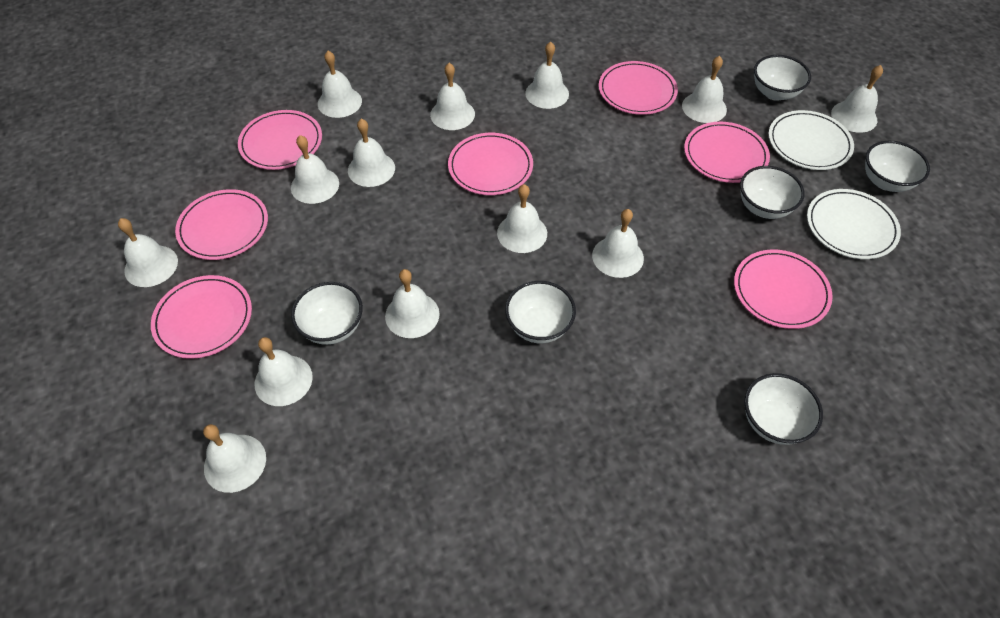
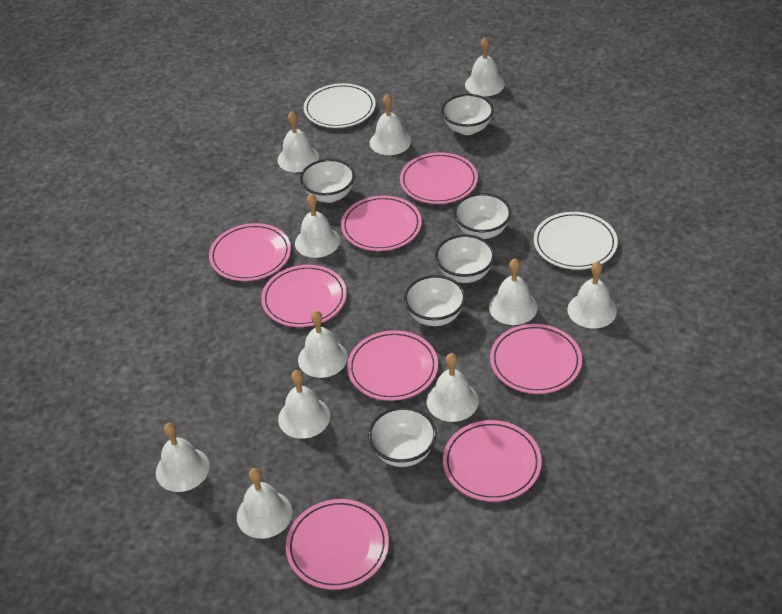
pink plate: [151,275,252,359] [175,189,268,260] [238,110,322,170] [448,133,533,195] [599,61,678,115] [684,122,770,183] [734,250,833,329] = 7 -> [209,223,291,281] [261,265,347,327] [286,499,389,590] [341,195,422,251] [347,330,438,401] [400,152,478,204] [443,420,542,502] [490,324,582,394] = 8
white bell: [118,218,178,287] [203,424,266,493] [255,337,313,406] [291,135,339,204] [318,51,362,118] [348,119,395,187] [385,269,440,338] [430,63,475,130] [497,184,547,253] [525,42,569,109] [592,209,644,278] [682,56,727,123] [831,65,883,133] = 13 -> [156,423,210,492] [237,468,292,539] [278,111,319,172] [278,370,330,439] [295,194,340,258] [298,311,348,378] [370,94,411,155] [427,353,479,422] [465,37,505,97] [489,259,538,325] [567,261,617,329] = 11

